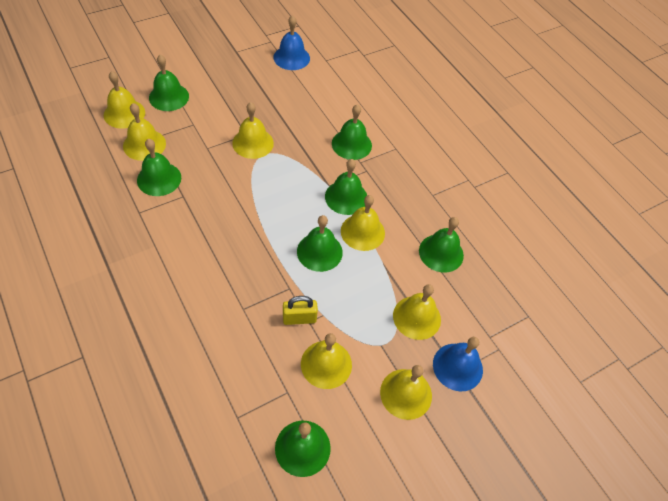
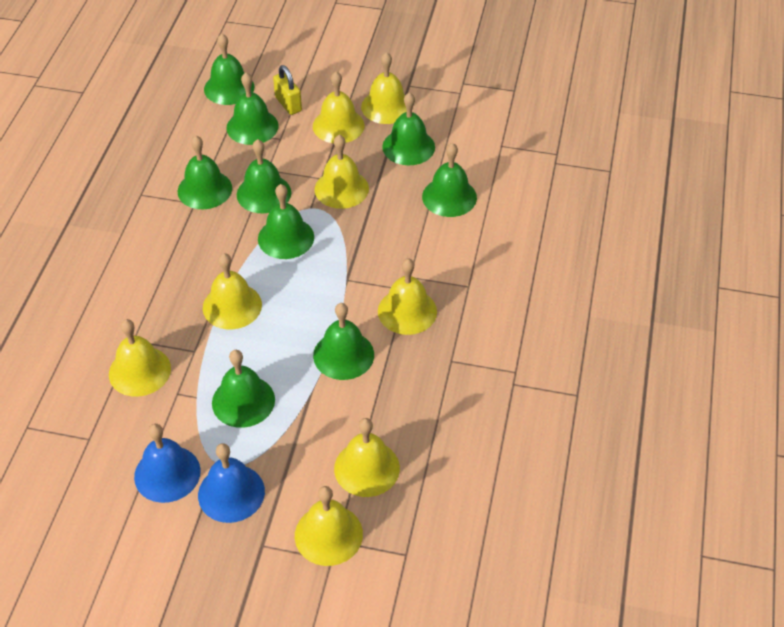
green bell: [137,139,181,196] [149,54,189,111] [275,421,331,477] [297,215,343,272] [325,159,367,215] [332,104,372,160] [419,217,464,273] = 7 -> [178,135,232,209] [204,34,255,105] [212,350,275,428] [226,72,279,145] [237,139,291,213] [258,184,314,259] [313,303,374,380] [382,92,435,165] [422,143,477,217] = 9
yellow bell: [104,71,145,129] [123,103,166,161] [232,102,274,159] [301,333,352,389] [341,195,385,251] [380,365,432,420] [393,284,441,340] = 7 -> [109,319,171,397] [203,253,262,329] [295,486,363,566] [313,71,365,143] [315,135,369,209] [334,418,400,497] [361,52,407,124] [378,258,437,335] = 8

